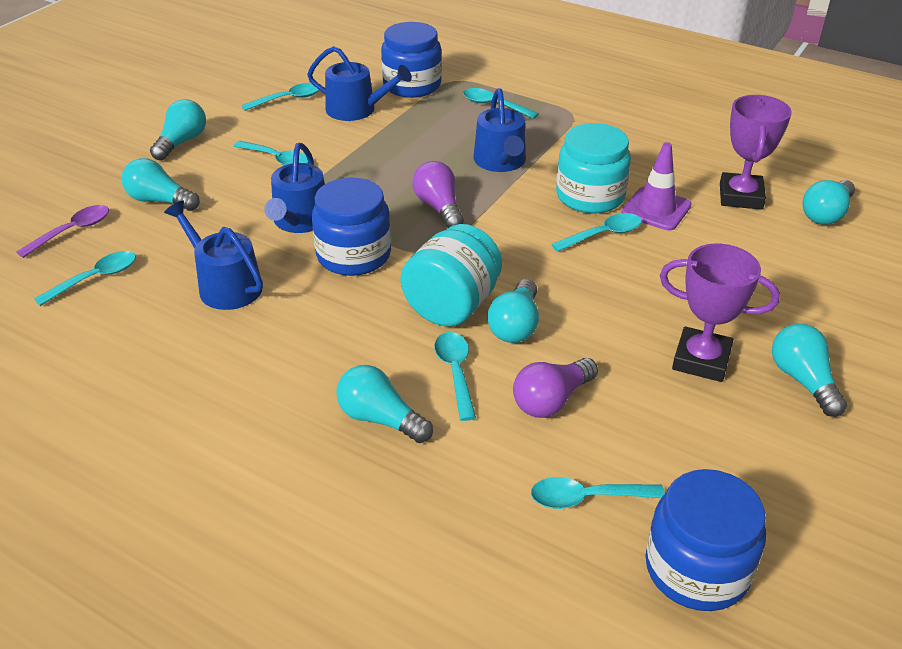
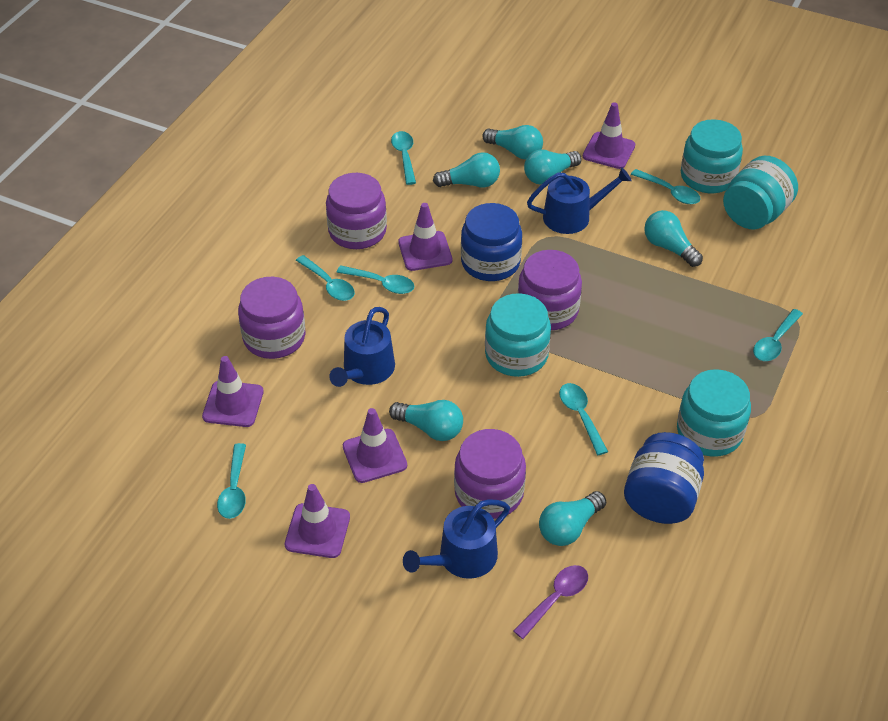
blue jar: [312,177,391,276] [381,22,442,98] [645,469,766,611] = 3 -> [461,203,522,281] [624,432,704,524] = 2
blue watering can: [164,200,263,310] [264,143,325,233] [307,46,412,121] [473,88,526,172] = 4 -> [329,307,395,387] [403,499,510,579] [527,167,632,234] = 3
purple jar: none = 0 -> [238,277,305,359] [326,173,387,249] [454,429,526,519] [518,250,582,330] = 4
purple light bulb: [412,161,464,228] [513,358,598,418] = 2 -> none = 0
purple traffic cone: [621,142,692,231] = 1 -> [202,356,264,427] [285,484,350,558] [343,408,407,483] [398,203,452,271] [583,102,635,169] = 5
purple trophy: [660,243,780,382] [720,95,792,210] = 2 -> none = 0
turquoise jar: [400,224,502,327] [556,123,631,213] = 2 -> [485,293,551,377] [677,369,751,457] [681,119,743,193] [723,156,798,229] = 4

